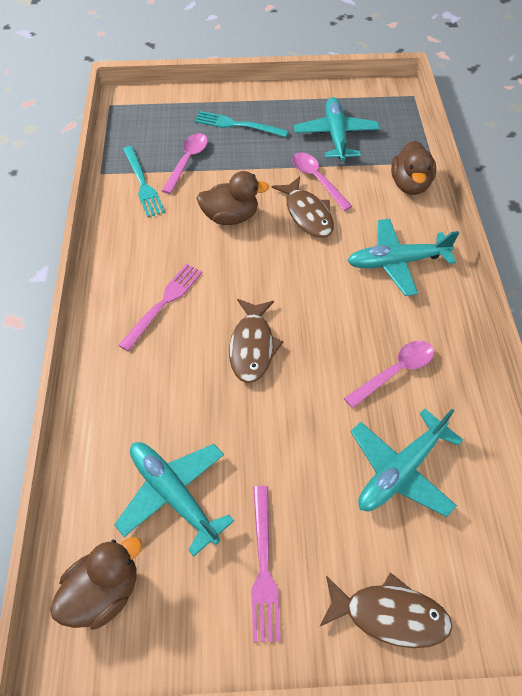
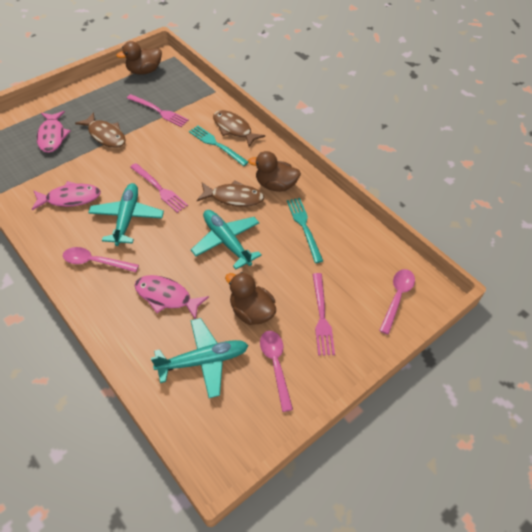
pink fish: none = 0 -> [32,181,101,210] [37,111,71,153] [134,275,209,319] = 3
pink fork: [118,264,203,351] [251,486,281,643] = 2 -> [127,94,189,127] [130,163,188,213] [313,273,335,356] = 3
turquoise plane: [114,442,234,556] [294,97,380,161] [348,219,459,296] [351,409,463,517] = 4 -> [88,183,164,246] [151,318,248,398] [191,210,262,269] = 3

